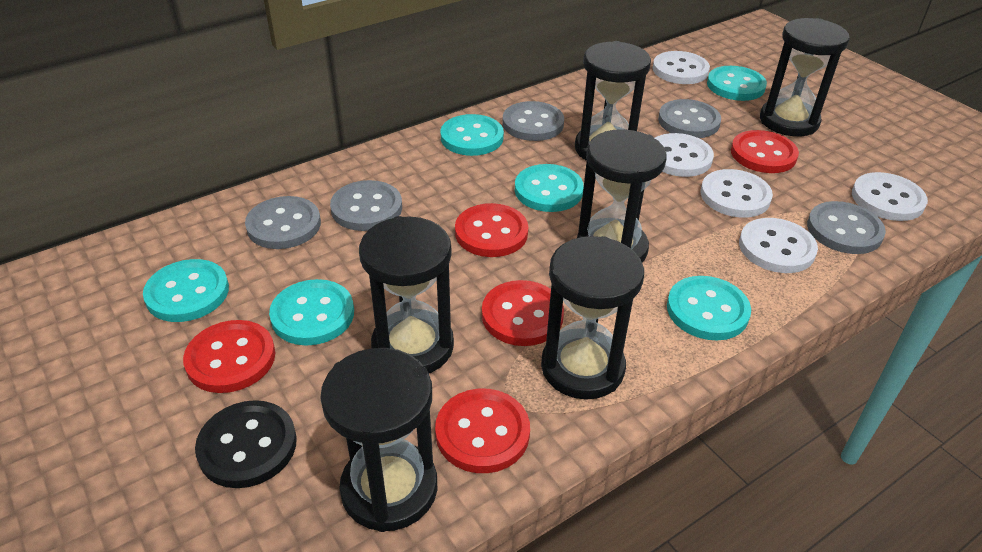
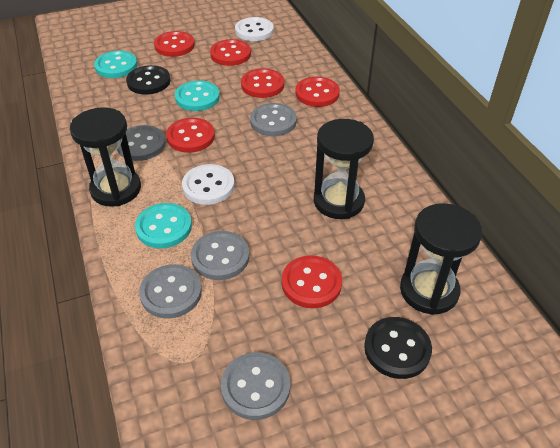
black button: [195,400,297,488] = 1 -> [126,65,170,95] [364,317,432,379] = 2
black hourglass: [320,348,437,532] [359,216,454,373] [541,236,644,400] [575,41,651,161] [577,129,666,262] [760,18,850,136] = 6 -> [70,107,141,207] [314,119,374,219] [400,203,482,315] = 3
red button: [183,320,275,393] [435,389,530,473] [455,203,528,257] [482,280,564,346] [731,130,799,173] = 5 -> [154,31,195,57] [166,118,215,153] [210,39,251,66] [241,68,284,98] [282,255,342,308] [295,77,340,107] = 6
turquoise button: [143,259,229,322] [269,279,354,346] [440,114,504,156] [515,164,584,212] [667,276,751,340] [707,66,767,101] = 6 -> [94,51,138,78] [135,203,192,248] [175,80,220,111] = 3
white button: [653,51,710,84] [655,133,714,177] [701,169,773,218] [739,218,818,273] [852,172,928,221] = 5 -> [182,164,235,205] [235,17,274,41] = 2

